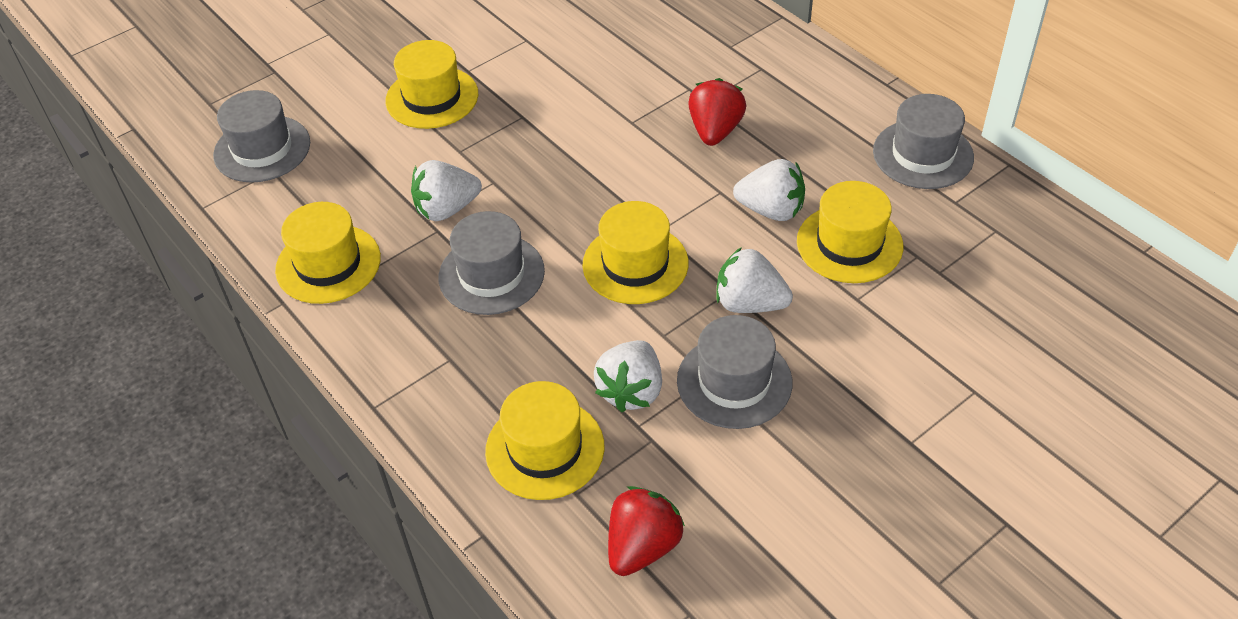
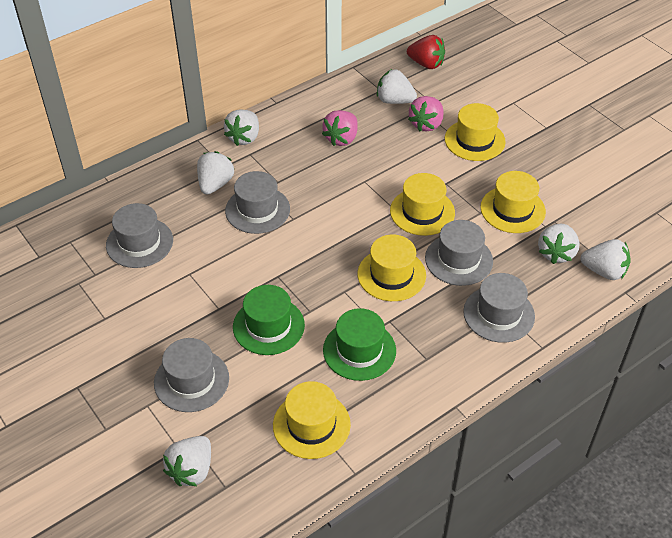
green hat: none = 0 -> [233,285,305,355] [323,308,396,381] = 2
grey hat: [213,90,310,183] [439,211,545,315] [677,315,792,429] [873,94,974,189] = 4 -> [106,203,173,268] [154,338,229,412] [225,171,290,234] [425,220,493,286] [463,273,535,343] = 5
pink strawberry: none = 0 -> [322,110,358,146] [408,96,444,132] = 2
red strawberry: [608,486,685,576] [688,78,746,146] = 2 -> [407,35,445,69] = 1
white strawberry: [411,160,482,221] [594,340,662,412] [716,247,793,313] [733,159,805,221] = 4 -> [163,436,211,486] [197,151,235,195] [224,109,259,146] [377,69,417,104] [538,224,580,264] [581,239,631,280] = 6

